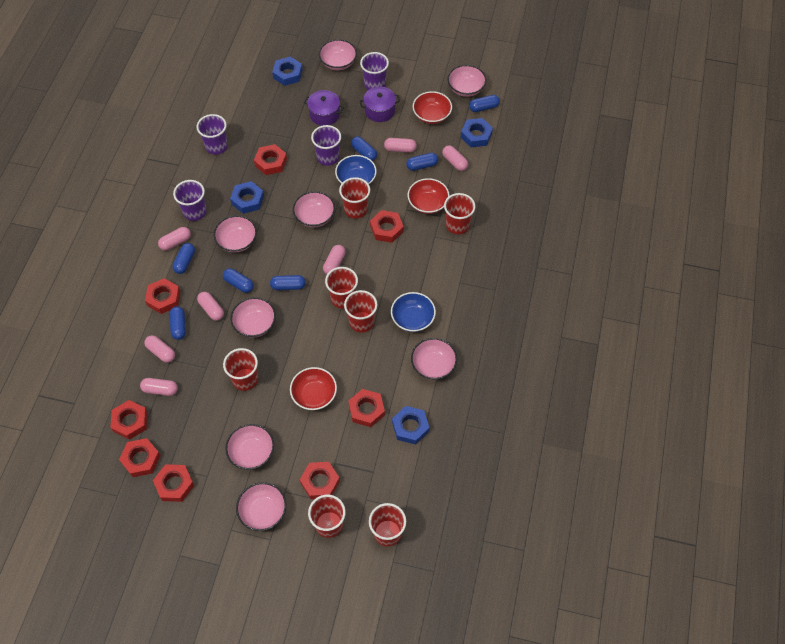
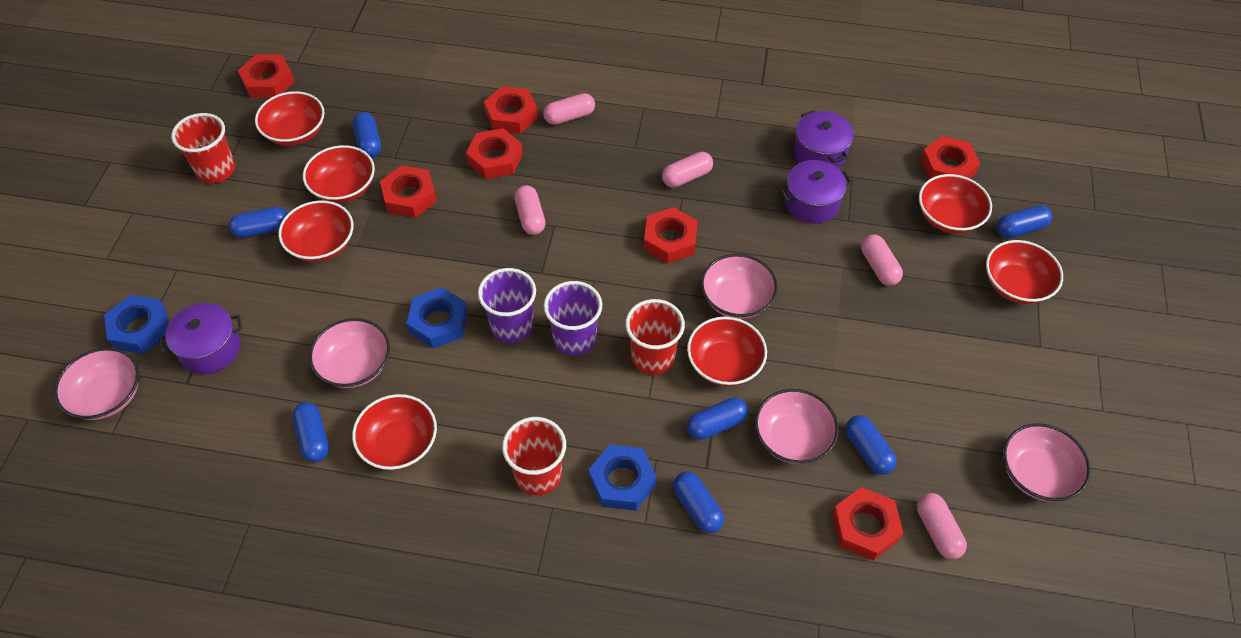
blue bowl: [335,155,377,185] [391,292,436,332] = 2 -> none = 0
blue nut: [230,181,264,214] [272,57,303,86] [392,406,430,444] [461,118,493,147] = 4 -> [104,295,169,354] [406,287,468,348] [589,445,657,511] = 3
pink bowl: [214,215,257,253] [225,424,274,470] [230,297,276,338] [236,482,286,531] [293,191,335,227] [319,39,357,70] [411,338,457,380] [447,65,486,97] = 8 -> [54,348,139,420] [309,318,390,388] [701,254,778,319] [755,389,839,464] [1003,423,1091,501] = 5
pink capsule: [140,378,178,396] [144,335,175,363] [158,227,191,251] [197,292,224,321] [323,245,346,274] [384,138,417,153] [442,145,468,171] = 7 -> [514,185,546,235] [543,93,595,125] [662,152,713,187] [861,234,903,286] [917,493,967,559] = 5
purple cup: [173,180,207,221] [196,114,228,155] [311,125,341,166] [360,52,389,90] = 4 -> [478,268,536,343] [544,281,602,356] = 2
purple pot: [304,90,344,126] [360,87,400,122] = 2 -> [159,303,243,374] [780,160,852,224] [794,110,854,168] = 3
red bowl: [290,367,337,410] [408,178,449,214] [413,91,452,124] = 3 -> [255,91,325,146] [278,200,353,262] [303,145,375,203] [352,394,437,470] [687,317,767,386] [919,174,992,234] [986,240,1063,304] = 7
red cup: [223,348,258,391] [308,495,346,538] [325,267,358,309] [339,177,370,218] [344,290,377,332] [369,503,406,547] [444,193,475,234] = 7 -> [171,113,235,183] [502,417,566,495] [625,299,685,375] = 3
red nut: [110,400,148,440] [119,438,161,477] [145,278,181,314] [153,464,194,502] [254,144,287,175] [300,462,340,499] [348,389,385,427] [370,210,404,243] = 8 -> [238,54,295,98] [380,165,437,218] [466,128,523,179] [484,86,538,134] [644,207,698,264] [832,487,904,561] [920,136,980,179] = 7

